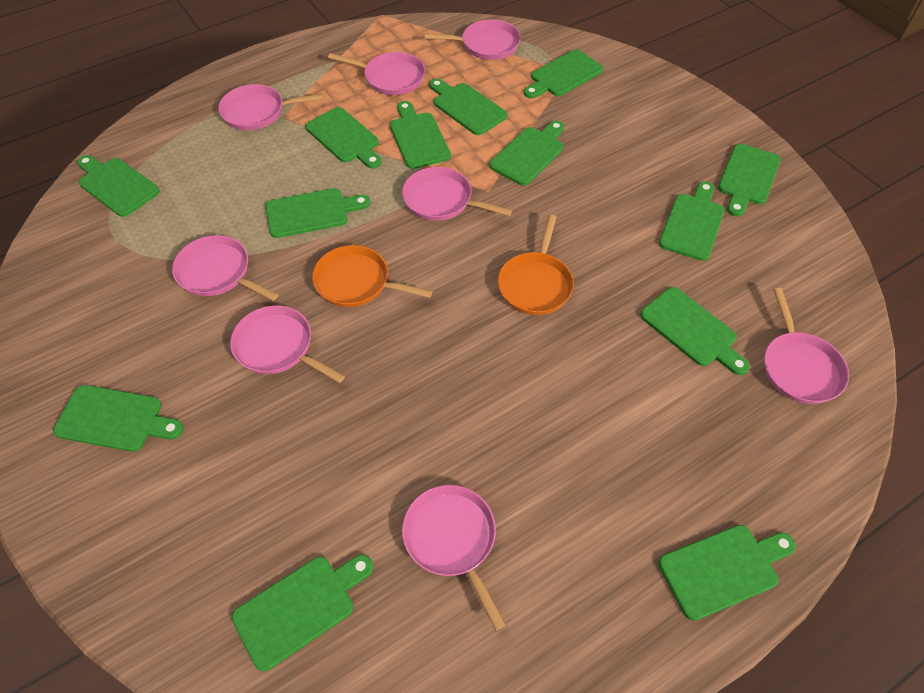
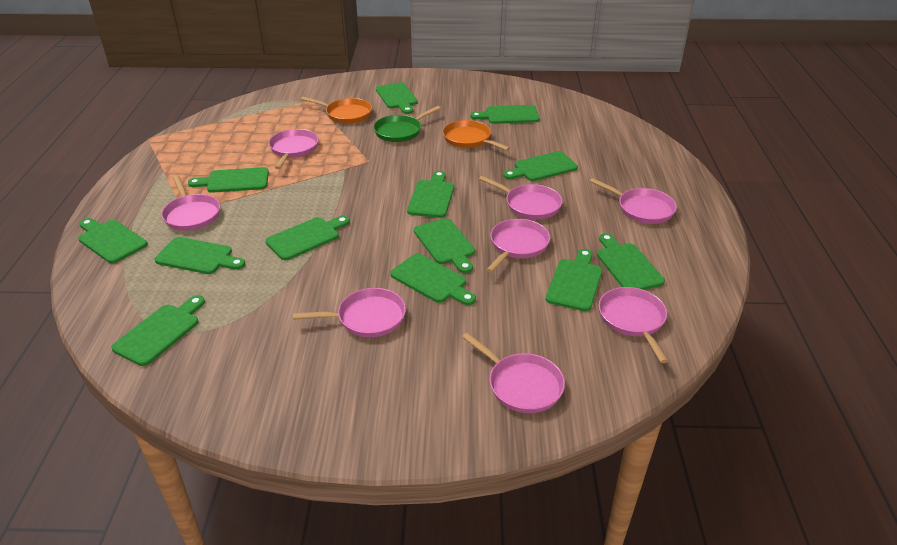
green pan: none = 0 -> [373,106,441,142] = 1

